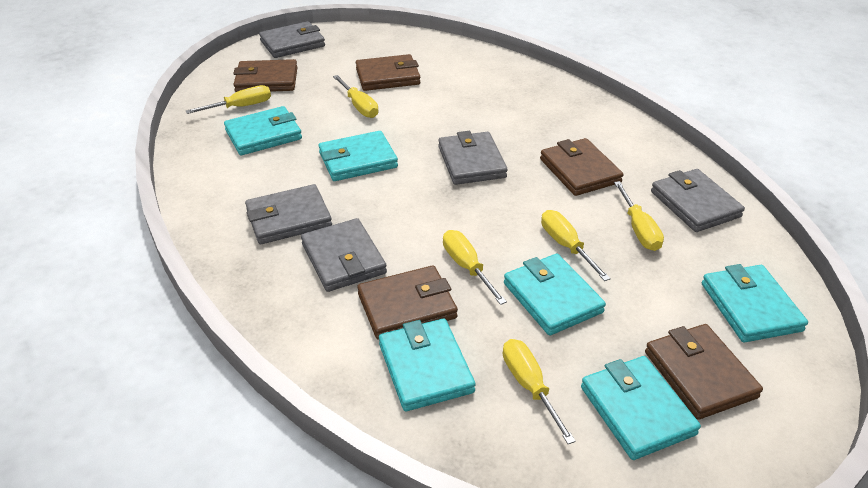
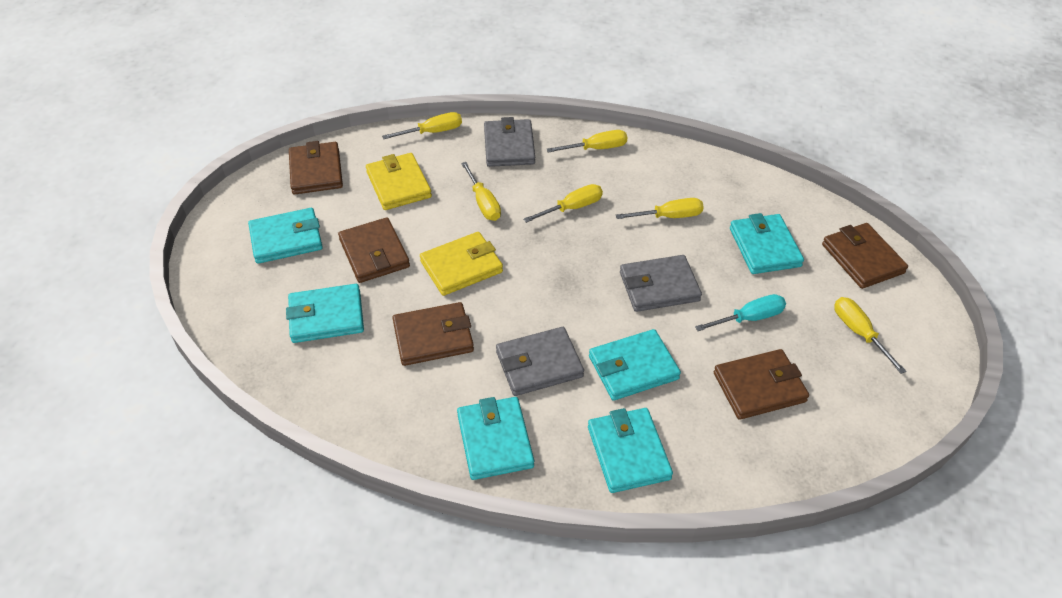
grey wallet: [245,184,332,244] [259,21,325,58] [301,218,387,292] [438,131,508,185] [651,169,745,232] = 5 -> [484,117,535,167] [496,327,584,396] [620,255,702,312] = 3
turquoise screwdriver: none = 0 -> [695,294,786,331] = 1
yellow wallet: none = 0 -> [366,153,432,210] [420,232,503,296] = 2

